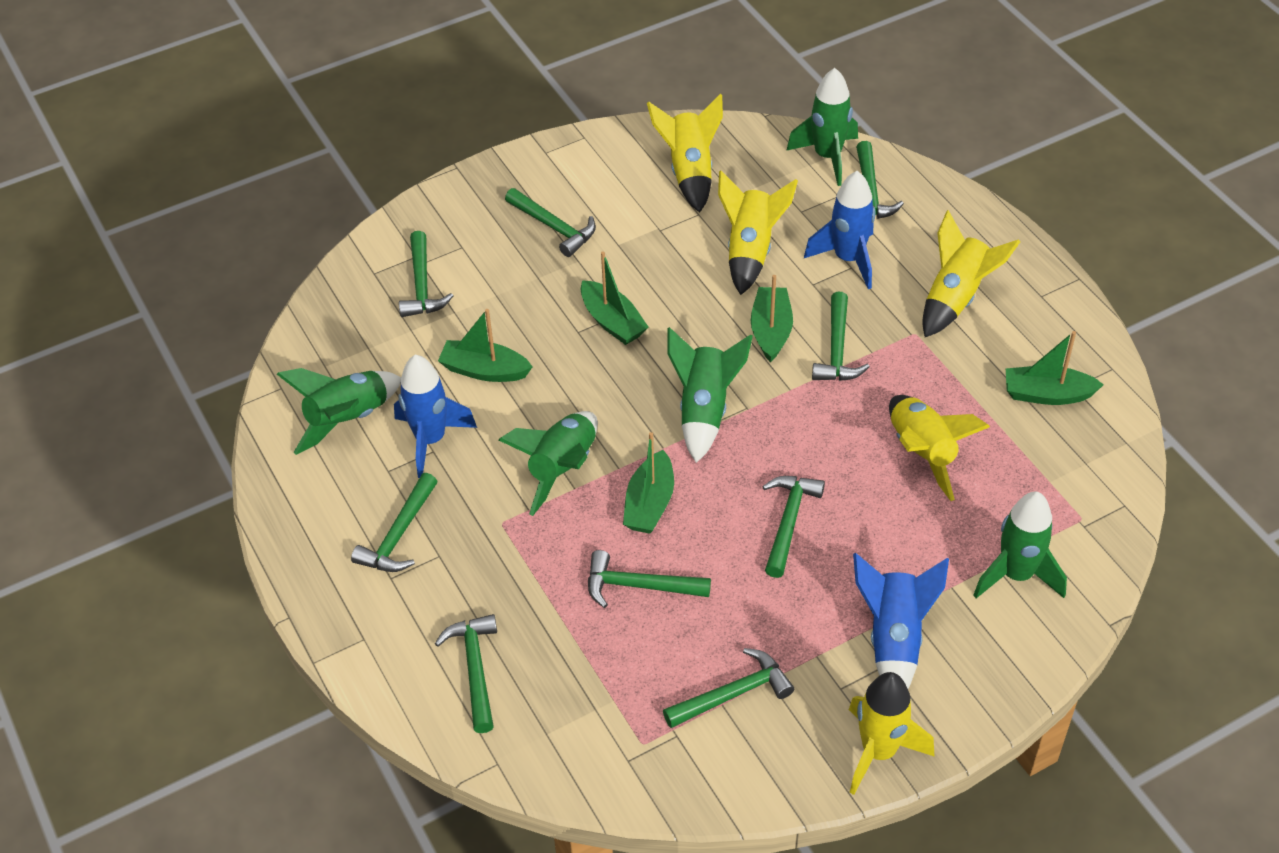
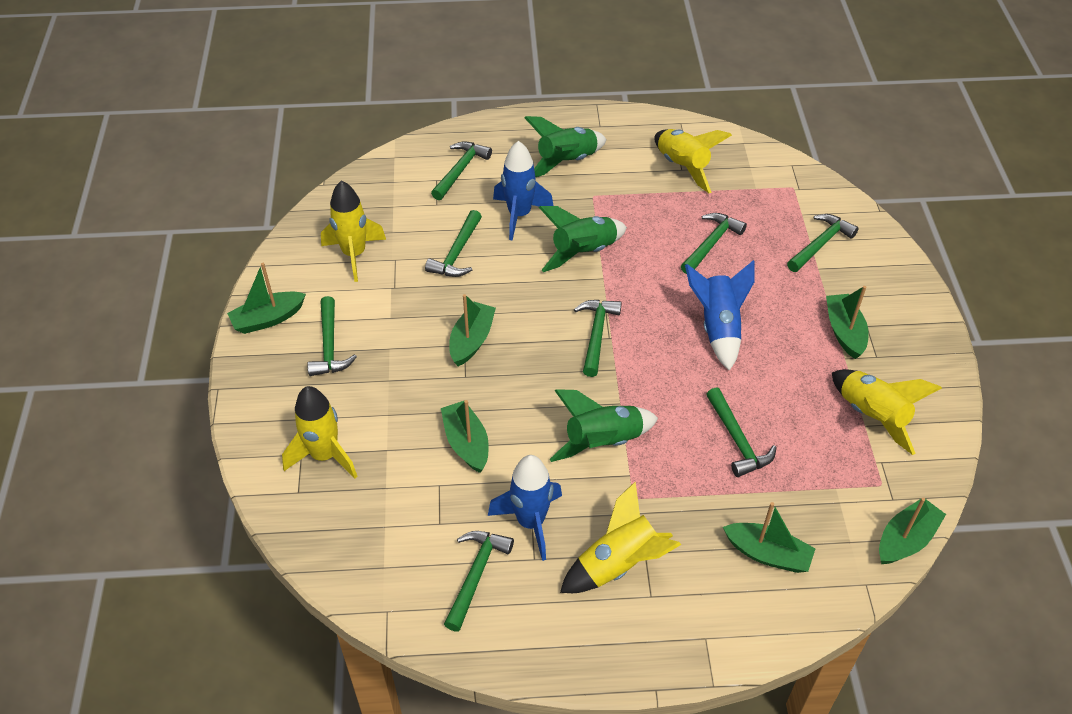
green boat: [438,309,532,382] [581,251,648,345] [623,432,674,534] [751,275,793,362] [1006,331,1104,405] = 5 -> [227,263,306,334] [441,400,489,473] [449,294,496,366] [723,502,816,573] [826,286,869,359] [879,497,946,564] = 6
green hammer: [351,473,438,572] [399,231,454,317] [435,614,497,733] [505,188,596,257] [588,550,711,608] [663,648,794,728] [762,476,825,578] [812,292,870,381] [856,141,904,219] = 9 -> [307,296,357,376] [425,210,482,277] [431,142,492,200] [444,531,514,632] [574,300,622,377] [681,213,747,274] [706,387,777,477] [787,214,859,272] = 8
green rocket: [277,368,401,455] [499,411,598,516] [667,327,753,463] [786,68,858,186] [973,491,1067,598] = 5 -> [524,116,607,177] [539,206,627,272] [550,389,658,462] = 3

